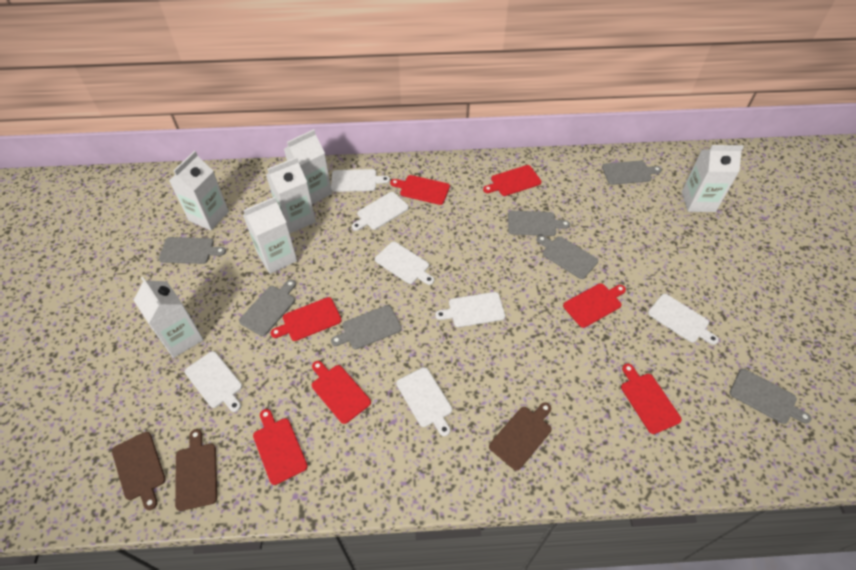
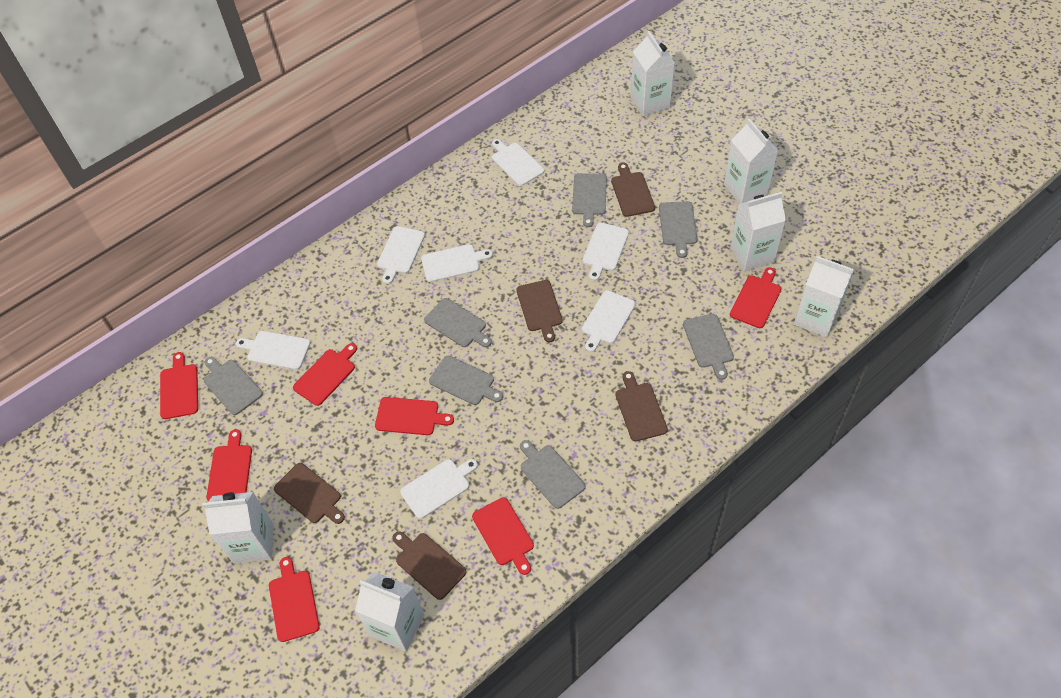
brown cutting board: [112,432,166,510] [175,429,217,511] [489,402,552,470] = 3 -> [274,463,345,524] [392,531,466,600] [516,280,563,342] [611,163,655,217] [615,371,668,442] = 5

